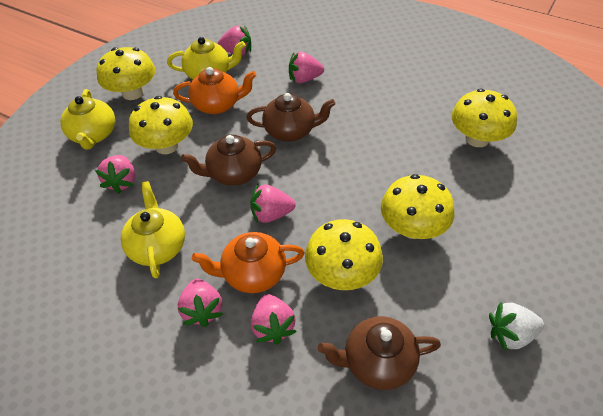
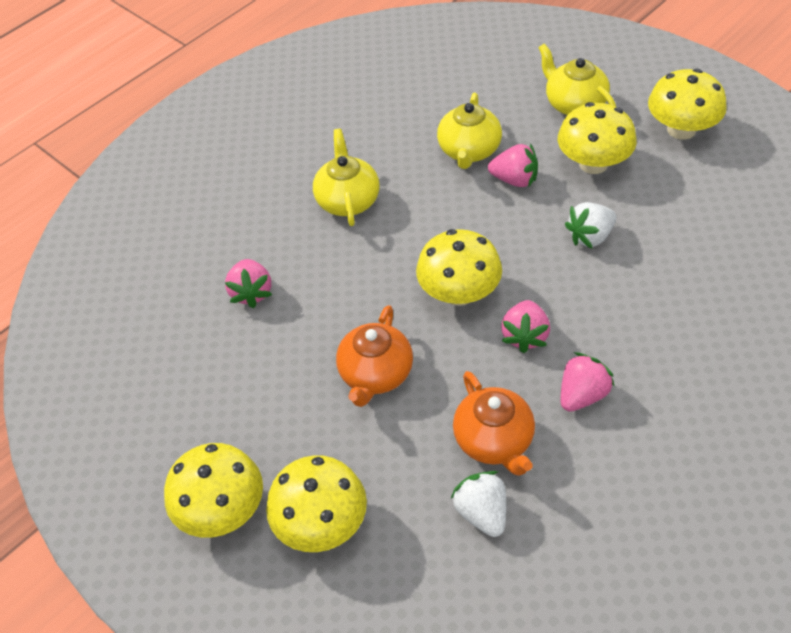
brown teapot: [181,135,276,185] [246,93,335,141] [318,316,441,390] = 3 -> none = 0
pink strawberry: [95,155,135,194] [178,279,223,327] [218,25,251,55] [250,184,296,223] [251,294,297,345] [289,52,324,83] = 6 -> [225,259,272,308] [488,143,538,187] [501,300,550,353] [561,352,615,412] = 4
white strawberry: [489,302,544,351] = 1 -> [450,471,506,537] [565,202,616,249] = 2

